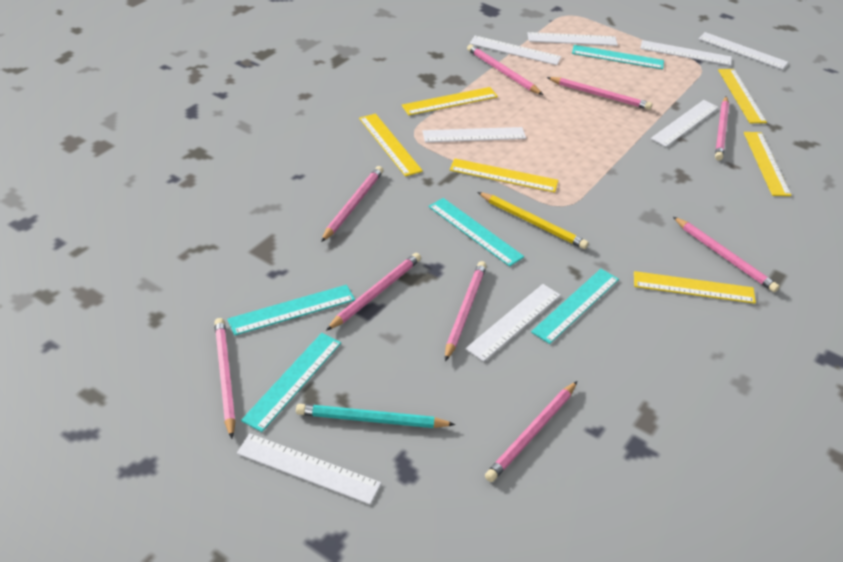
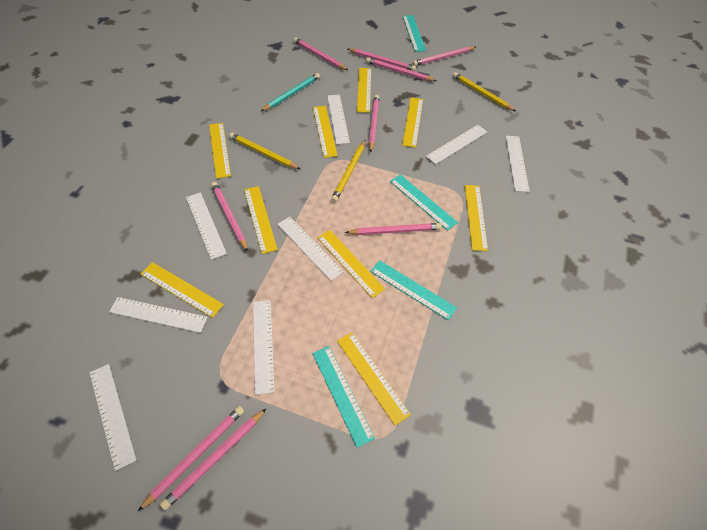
turquoise ruler: [227,285,355,336] [241,333,341,432] [429,198,524,267] [531,269,619,344] [572,45,664,69] = 5 -> [312,346,375,448] [370,260,457,320] [390,174,458,231] [403,15,426,52] = 4
yellow pencil: [477,192,589,249] = 1 -> [229,133,300,169] [331,140,365,202] [453,72,516,111] = 3
yellow ruler: [359,114,423,176] [402,87,498,115] [450,158,558,193] [634,271,756,304] [718,69,767,123] [744,132,791,196] = 6 -> [141,262,224,318] [209,123,231,179] [244,186,278,254] [313,106,338,158] [317,230,385,298] [337,332,411,426] [357,68,371,113] [402,98,423,148] [465,185,488,251] = 9

